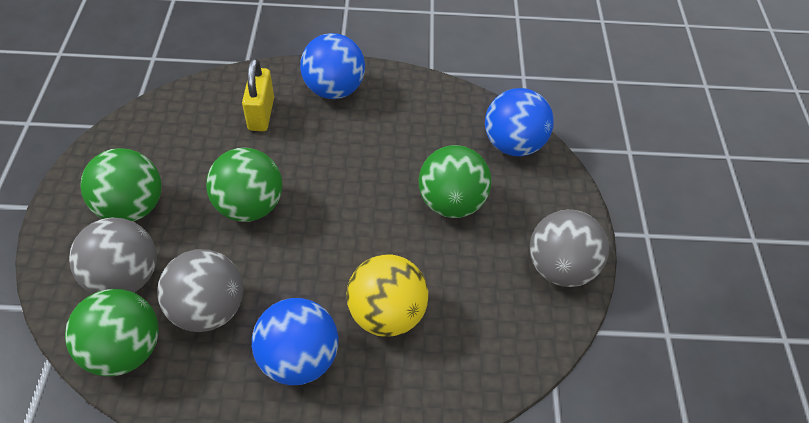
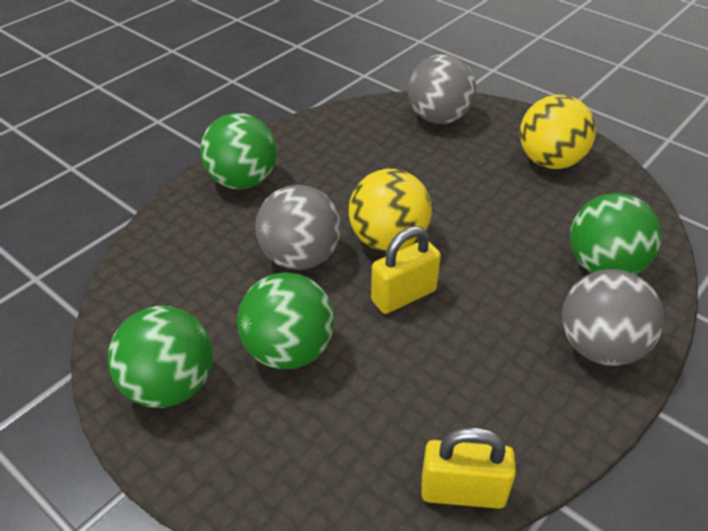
blue ball: [252,298,338,385] [300,33,365,99] [485,88,554,156] = 3 -> none = 0
yellow ball: [347,254,429,337] = 1 -> [349,169,432,251] [520,95,596,169] = 2
yellow padlock: [242,59,274,131] = 1 -> [371,226,441,314] [421,427,516,509] = 2

